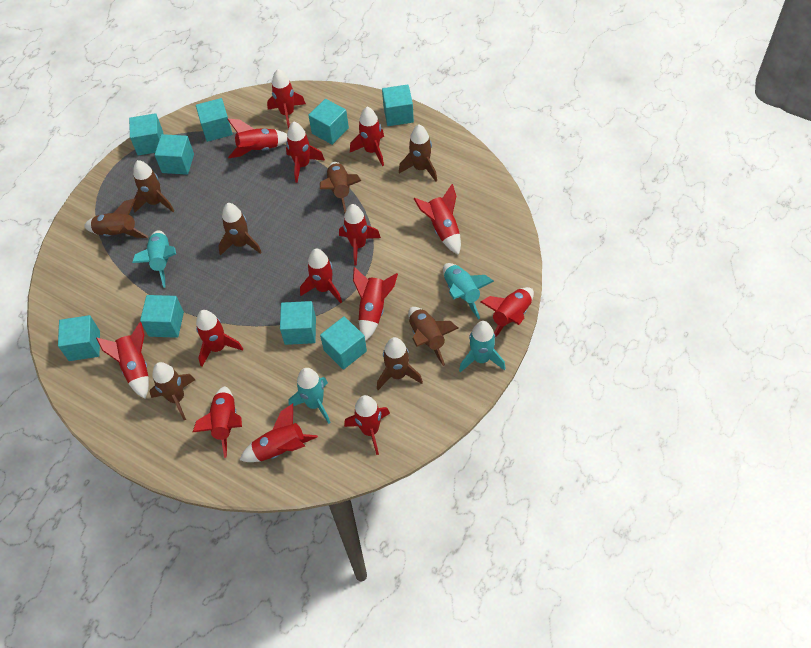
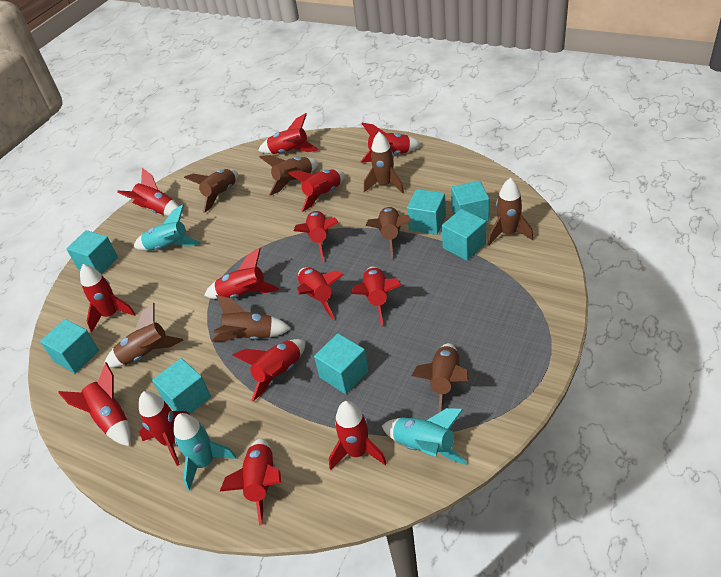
turquoise cube: [58,315,100,361] [129,113,163,156] [140,295,184,338] [155,134,194,175] [196,98,233,142] [280,301,316,345] [308,99,349,145] [320,317,367,370] [382,85,414,126] = 9 -> [40,319,99,374] [66,230,118,274] [152,358,211,414] [314,333,369,394] [407,189,446,235] [442,209,486,261] [451,181,489,222] = 7
turquoise rocket: [132,230,176,288] [288,368,331,424] [443,263,494,319] [459,321,506,372] = 4 -> [133,205,201,251] [174,413,236,491] [382,408,467,465] = 3

